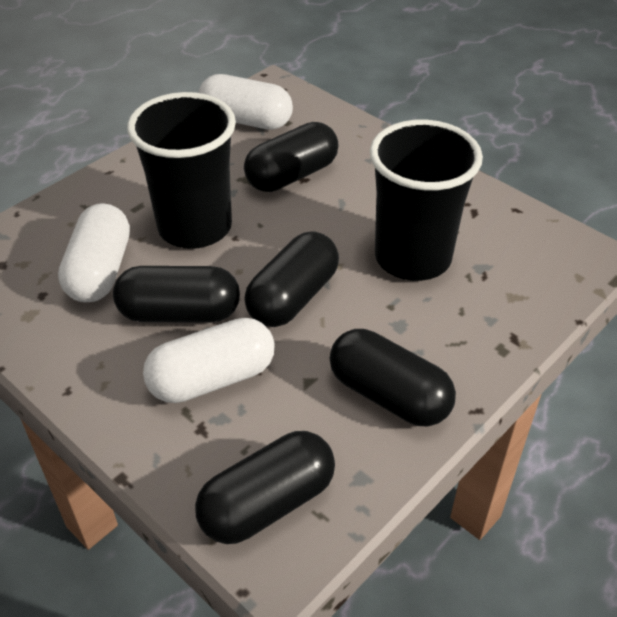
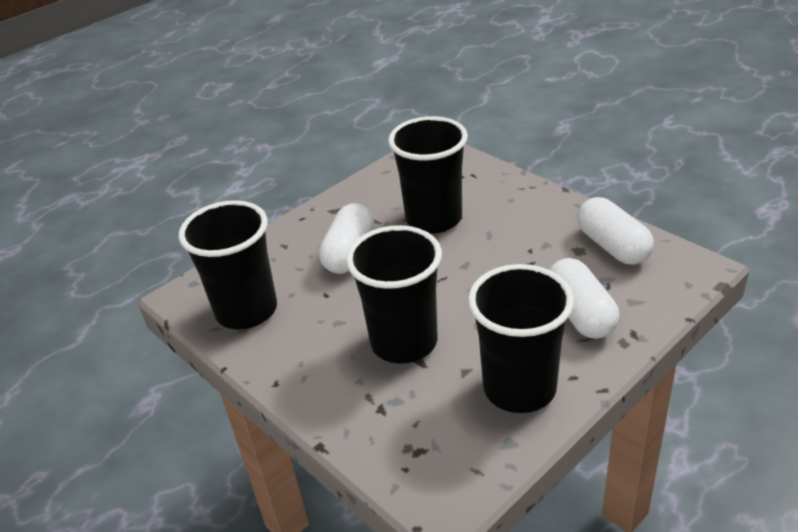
black capsule: [113,266,240,323] [195,431,335,544] [244,122,339,192] [244,232,339,327] [329,329,456,426] = 5 -> none = 0
black cup: [127,92,236,249] [370,120,483,281] = 2 -> [179,200,277,329] [346,225,442,363] [388,116,468,234] [468,264,574,413] = 4

